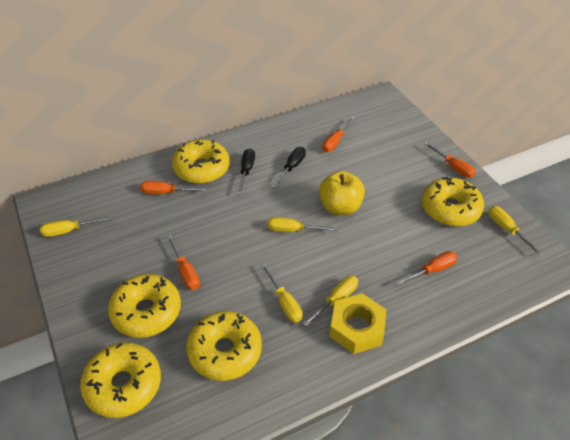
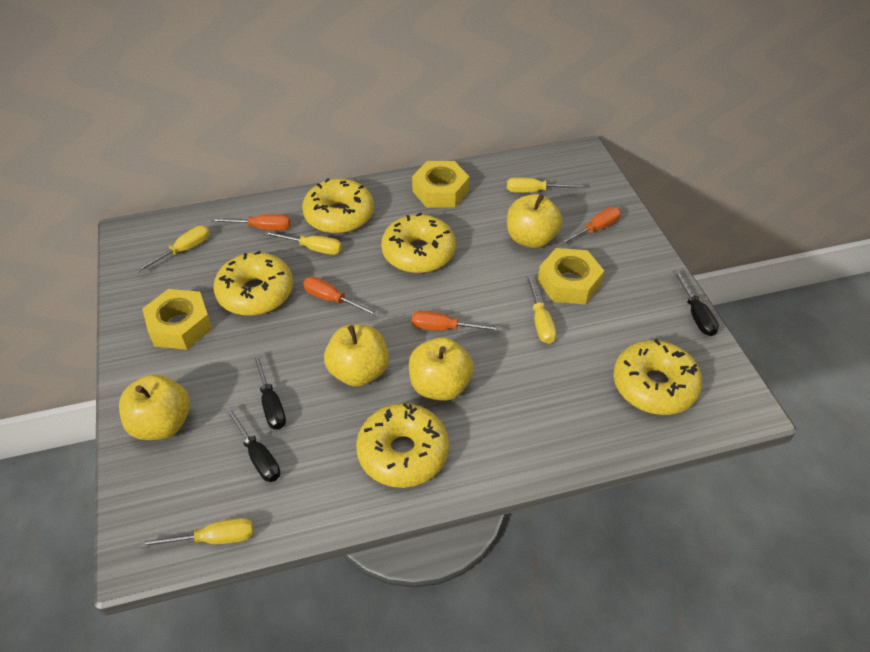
black screwdriver: [237,148,255,194] [271,147,306,188] = 2 -> [225,407,280,482] [253,353,286,430] [673,269,719,336] = 3
orange screwdriver: [140,181,206,194] [167,235,200,290] [322,117,355,152] [395,251,457,286] [424,142,475,178] = 5 -> [210,214,290,231] [303,277,378,317] [412,311,501,331] [559,207,621,246] = 4
yellow apple: [319,171,365,215] = 1 -> [119,374,190,440] [324,324,389,387] [409,337,474,401] [507,194,562,248] = 4
yellow nut: [330,293,387,354] = 1 -> [142,289,212,350] [412,161,469,208] [538,248,604,304] = 3

